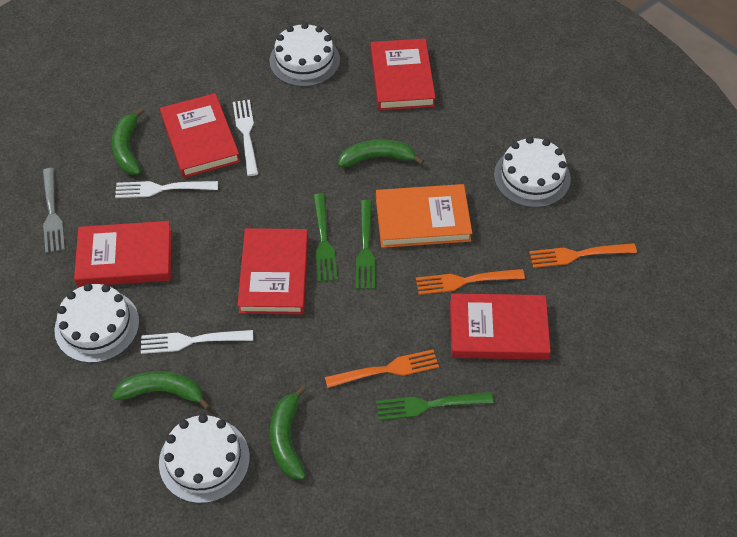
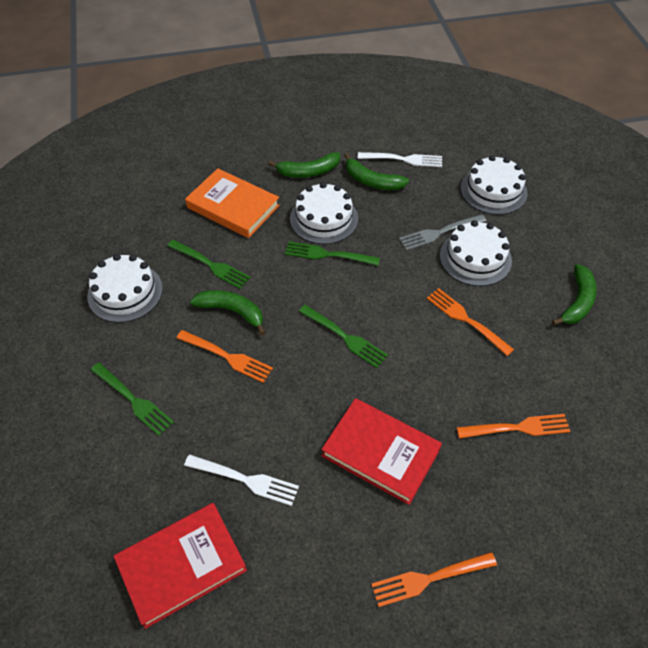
green fork: [313,193,338,282] [356,200,375,289] [376,392,493,420] = 3 -> [91,363,174,436] [167,240,251,289] [285,241,380,265] [299,305,388,368] = 4
orange fork: [325,349,439,388] [416,269,525,295] [529,243,637,268] = 3 -> [176,330,273,383] [371,552,497,607] [427,288,514,356] [457,414,571,439] = 4
red book: [74,221,172,287] [160,93,240,178] [237,228,308,315] [371,38,436,111] [450,293,551,360] = 5 -> [114,503,247,629] [321,398,442,505] = 2
white fork: [115,181,218,198] [141,330,253,354] [233,100,258,176] = 3 -> [184,454,299,506] [358,152,442,167] = 2

